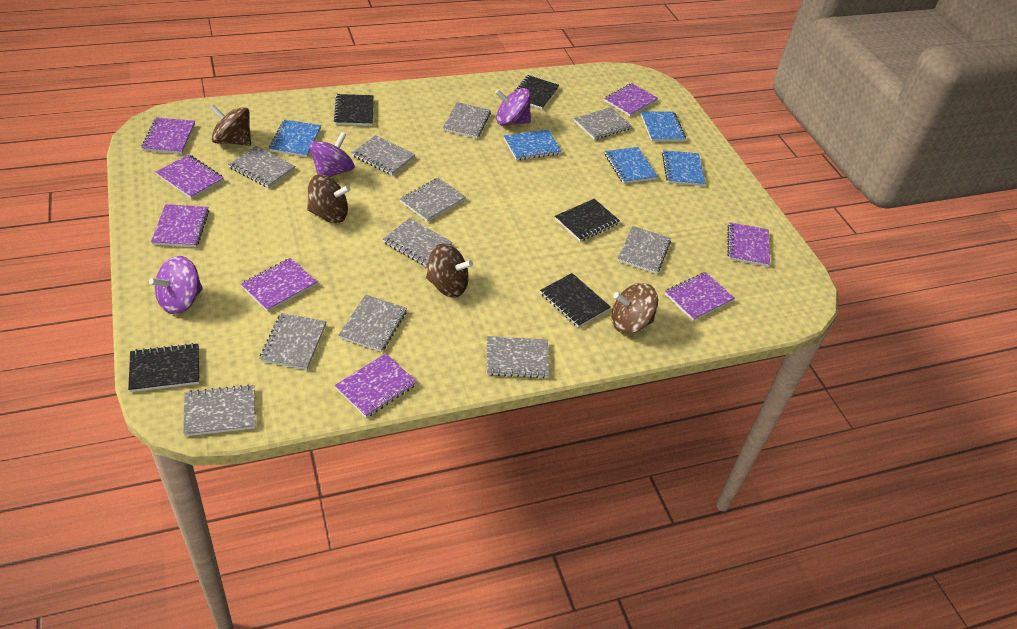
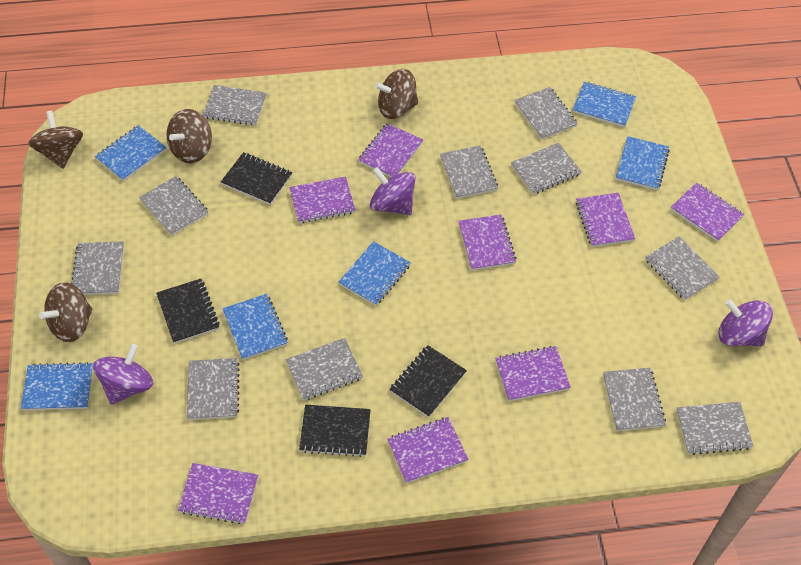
black notebook: [128,343,199,392] [334,94,373,126] [515,75,559,109] [540,273,611,328] [555,199,620,241] = 5 -> [156,279,220,344] [221,152,292,205] [299,405,371,457] [389,345,467,418] = 4
blue notebook: [269,119,321,157] [504,130,562,160] [605,147,658,184] [641,111,686,142] [662,150,705,186] = 5 -> [21,362,93,410] [95,125,166,181] [222,294,288,360] [339,241,411,306] [573,81,636,127] [616,136,670,190] = 6

